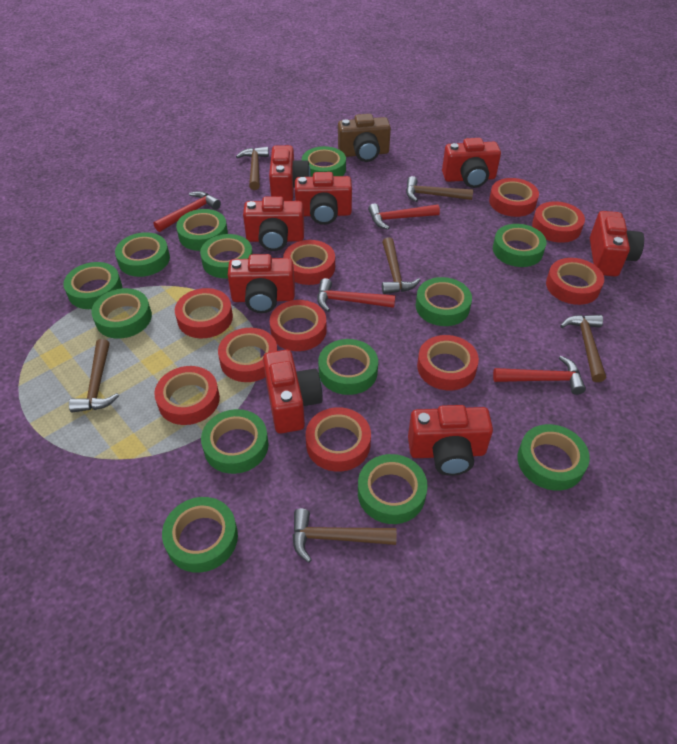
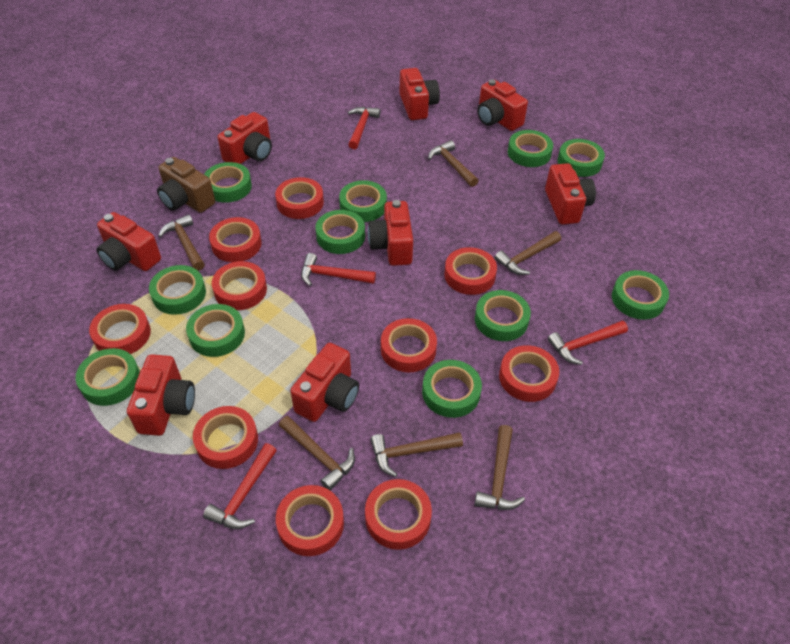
green tape: [63,262,122,309] [91,288,152,339] [115,232,170,277] [162,497,238,573] [176,209,228,251] [200,234,253,278] [201,409,268,474] [302,146,346,177] [318,339,378,395] [358,454,428,524] [416,277,472,326] [493,224,547,267] [517,424,590,491] = 13 -> [76,348,140,406] [149,265,206,315] [186,304,245,357] [204,162,252,203] [315,210,365,254] [339,180,387,222] [422,360,482,418] [475,290,531,341] [508,130,553,167] [558,139,605,177] [612,270,669,320] = 11

